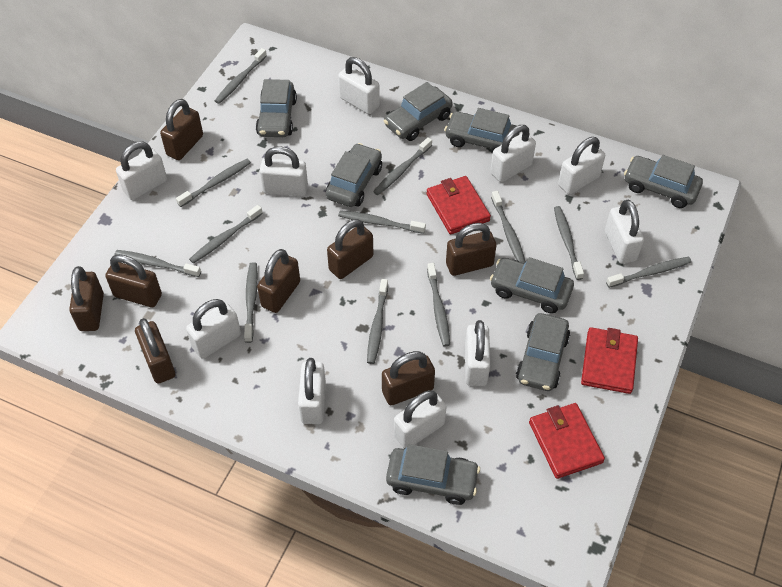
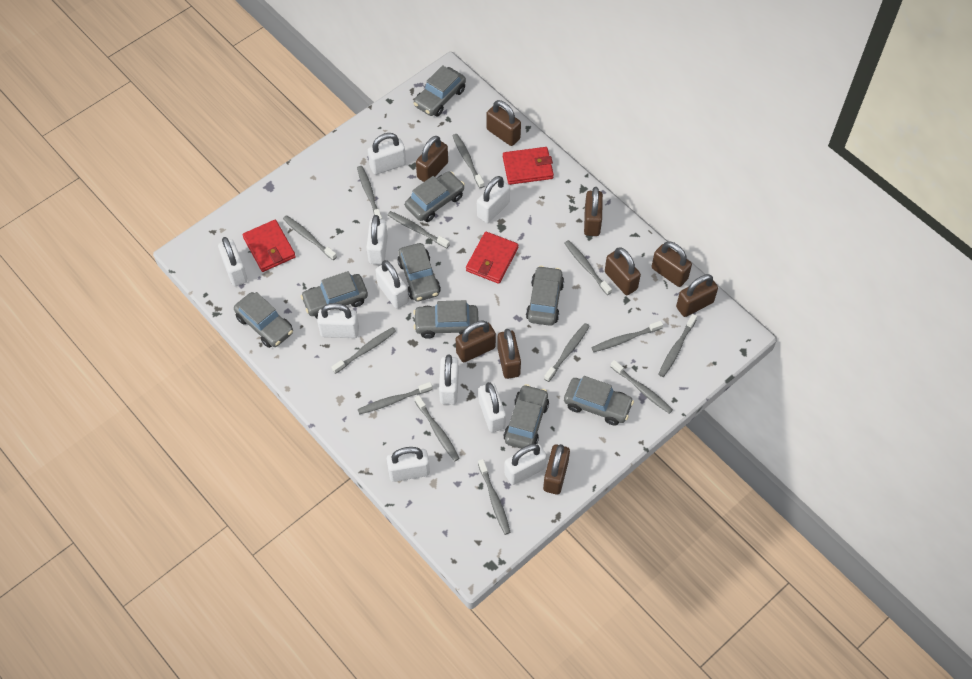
brown padlock: [69,266,104,331] [105,254,162,307] [135,318,175,384] [160,99,203,160] [257,249,300,313] [327,219,373,279] [382,351,435,405] [446,223,497,276] = 8 -> [416,136,448,182] [456,320,496,362] [487,100,521,146] [497,329,521,379] [543,444,570,495] [584,187,603,236] [605,247,641,295] [652,241,692,287] [676,274,718,317] = 9
grey car: [256,79,297,137] [326,143,382,207] [384,82,453,141] [386,444,480,505] [444,108,519,154] [490,257,574,313] [516,313,570,391] [624,155,703,208] = 8 -> [234,292,293,348] [301,271,368,319] [397,243,441,301] [405,171,465,222] [413,300,479,339] [414,65,466,117] [503,384,549,449] [526,266,564,326] [564,376,634,426] = 9
grey toothbrush: [114,250,201,277] [176,159,251,207] [189,205,263,264] [215,48,267,104] [244,262,258,343] [338,210,426,234] [367,279,388,364] [373,137,432,195] [427,263,450,347] [491,191,526,264] [554,206,584,280] [606,257,692,288] = 12 -> [283,215,337,260] [332,327,396,374] [357,166,382,219] [358,382,432,415] [388,211,450,248] [415,395,460,461] [453,134,484,188] [478,459,511,535] [544,323,590,382] [565,240,612,295] [591,321,663,352] [610,360,673,414] [658,314,697,377] = 13

